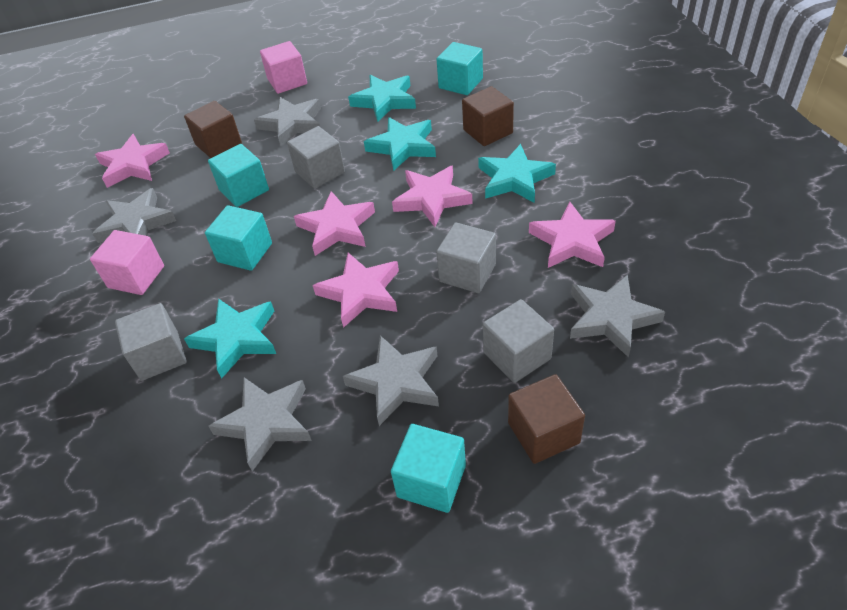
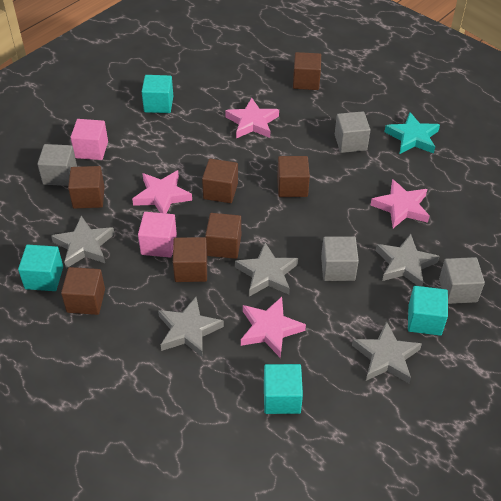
brown cube: [184,101,242,158] [462,86,514,146] [508,374,585,464] = 3 -> [61,267,105,315] [68,166,105,209] [173,237,207,282] [202,159,238,203] [205,213,241,259] [277,156,310,197] [293,52,321,90] = 7
pink star: [95,134,170,188] [294,191,375,256] [313,253,399,328] [392,166,473,227] [529,201,616,268] = 5 -> [132,170,192,214] [225,98,279,139] [241,297,306,358] [370,179,430,228] = 4
turquoise star: [184,299,276,378] [348,75,416,122] [364,117,436,171] [478,144,556,203] = 4 -> [385,112,440,154] = 1

